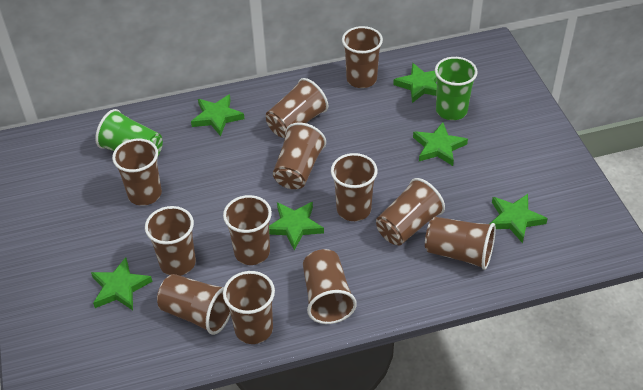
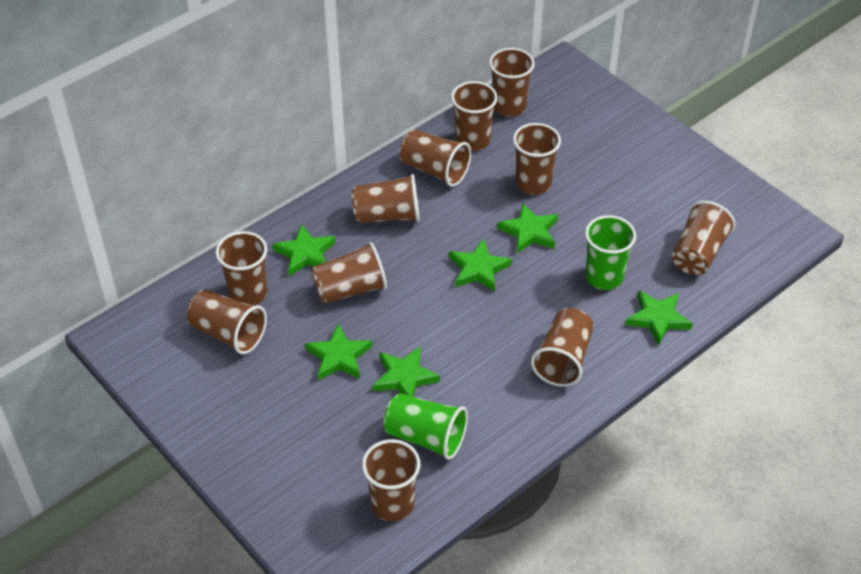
brown cup: [112,139,162,206] [145,206,196,276] [157,274,231,335] [223,195,272,265] [223,271,275,344] [266,78,328,138] [273,122,326,189] [303,249,357,324] [331,153,378,221] [342,26,383,88] [376,178,445,245] [425,217,496,270] = 12 -> [187,289,267,355] [215,231,267,306] [311,242,387,304] [352,174,420,223] [362,439,421,521] [400,129,472,187] [451,81,498,151] [489,48,535,117] [513,123,561,195] [531,308,594,387] [672,201,736,275] = 11

